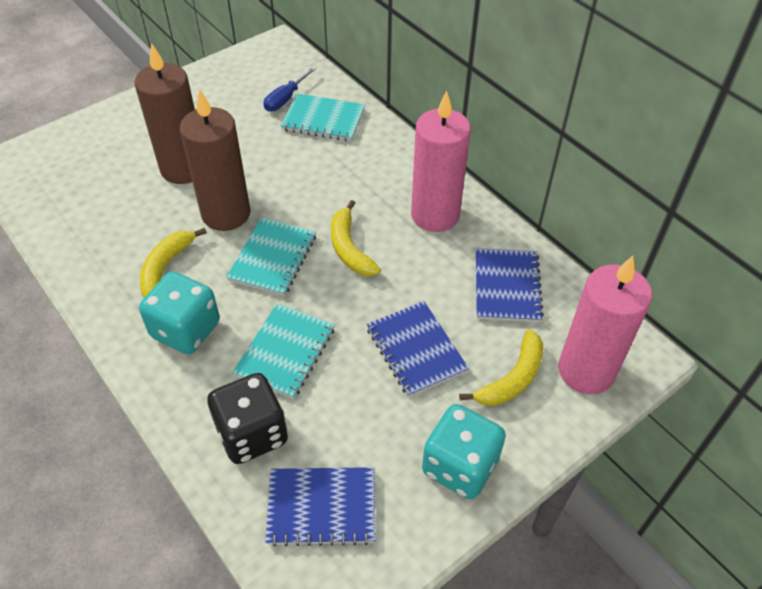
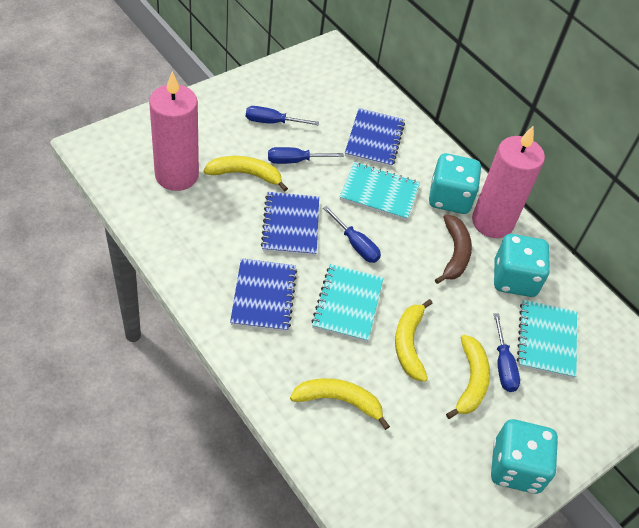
black dice: [207,373,288,464] = 1 -> none = 0
blue screwdriver: [264,67,317,112] = 1 -> [246,106,319,126] [268,147,344,164] [323,206,381,263] [494,314,520,392] = 4
brown banana: none = 0 -> [435,214,472,284] = 1
brown candle: [135,43,195,184] [180,89,251,231] = 2 -> none = 0
turquoise dice: [139,271,220,354] [422,404,506,499] = 2 -> [429,153,482,214] [491,419,558,494] [494,234,550,297] = 3
yellow banana: [140,228,207,298] [331,200,381,276] [459,329,543,406] = 3 -> [203,156,288,192] [290,378,390,430] [395,299,433,382] [446,335,490,419] = 4

